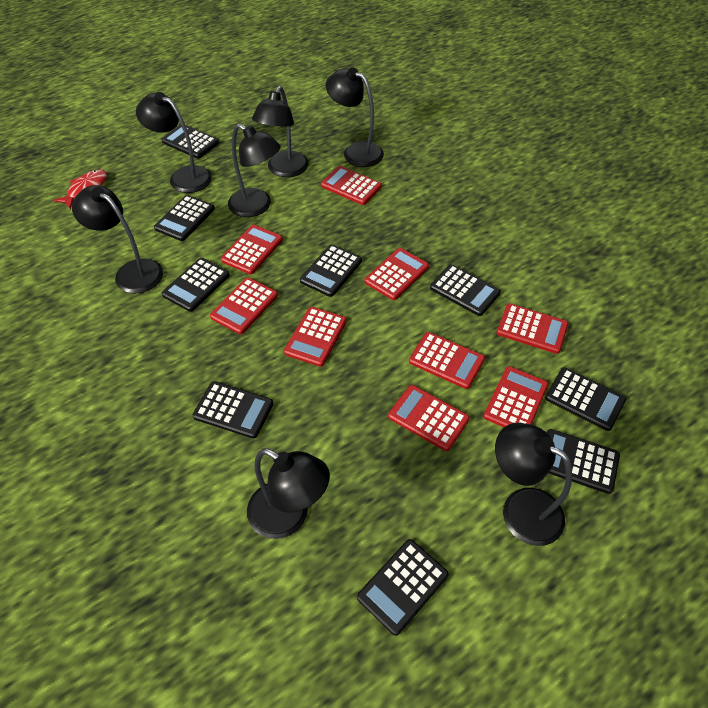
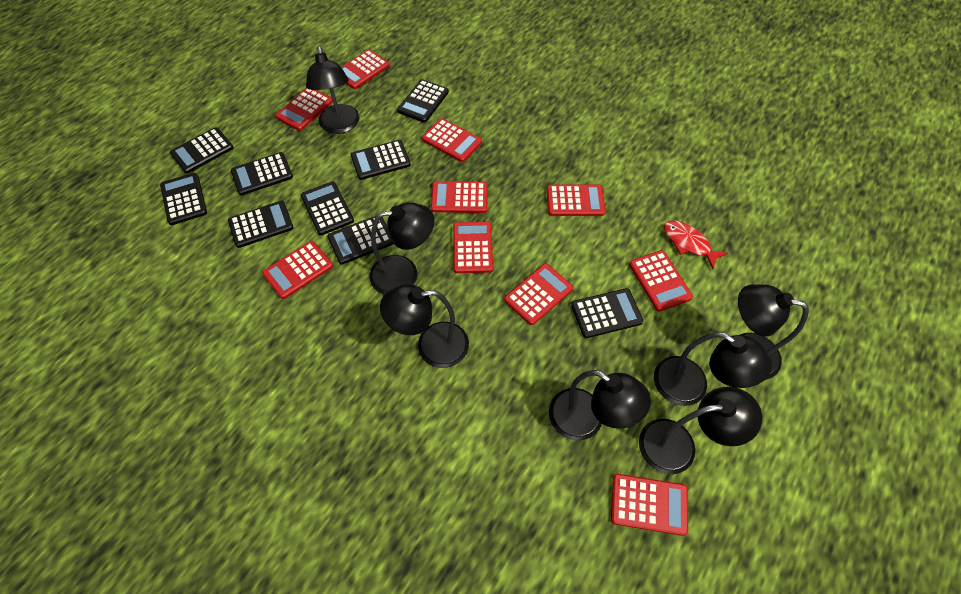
red calculator: [210,278,278,334] [221,225,283,274] [284,307,347,367] [321,166,382,205] [365,248,429,300] [388,385,470,451] [409,332,485,389] [484,366,548,427] [497,303,569,354] = 9 -> [262,241,333,299] [276,88,333,131] [341,49,390,89] [422,118,482,162] [431,181,488,213] [453,222,493,273] [504,264,573,325] [547,185,606,216] [611,474,688,536] [629,250,693,312] = 10

